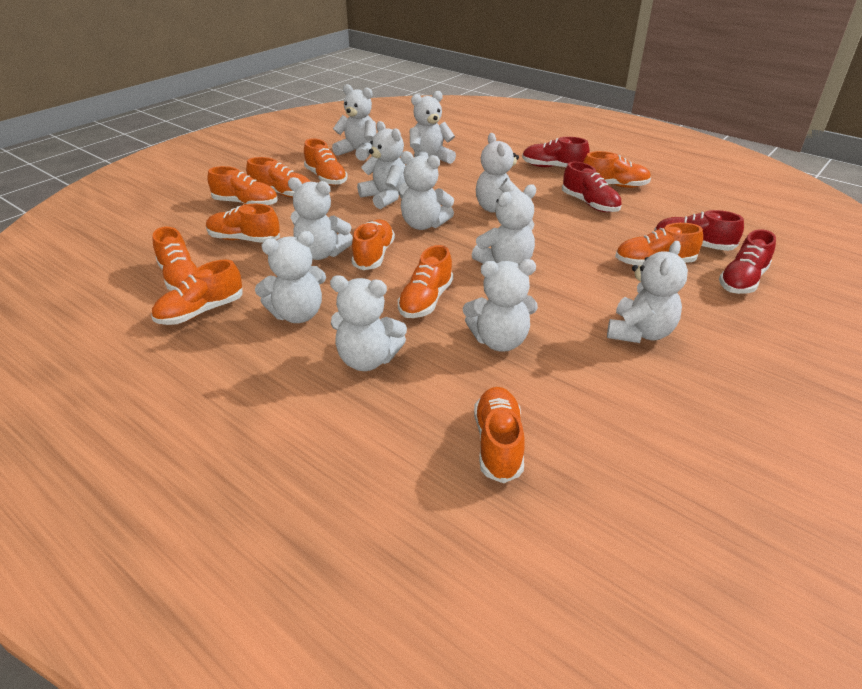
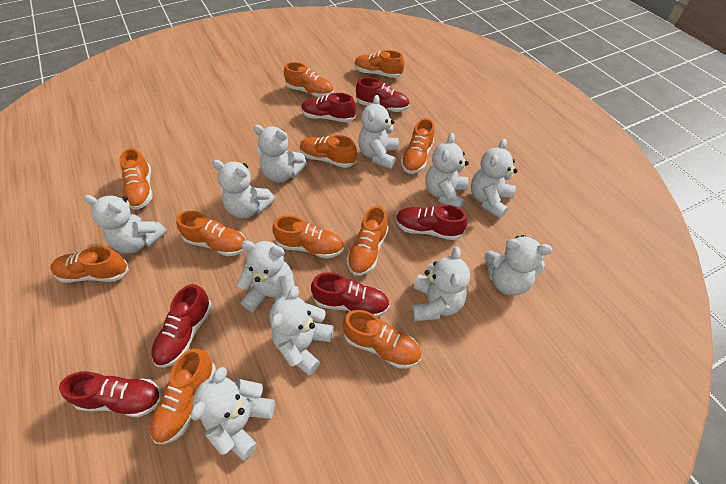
red shoe: [522,137,589,167] [562,162,622,212] [654,210,744,251] [719,229,776,294] = 4 -> [59,371,162,417] [151,284,212,368] [301,93,356,122] [311,272,390,317] [356,77,410,112] [396,205,468,240] = 6

